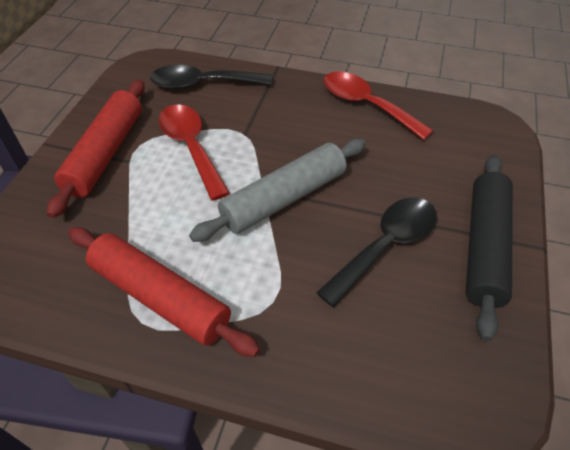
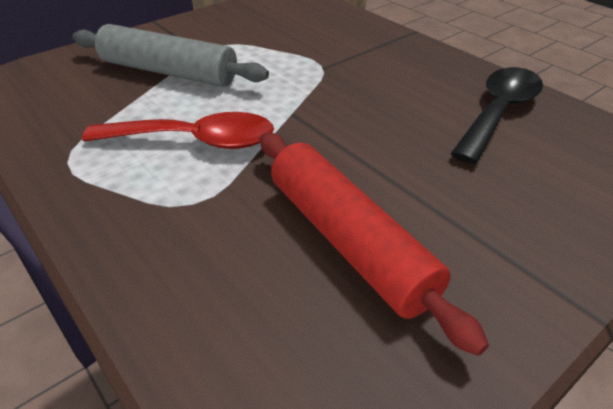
black rolling pin: [466,155,513,341] = 1 -> none = 0
black spoon: [150,64,272,89] [316,197,437,307] = 2 -> [451,67,543,164] = 1
red rolling pin: [47,80,145,218] [68,227,260,357] = 2 -> [260,133,489,356] = 1
red spoon: [159,104,230,201] [323,71,434,140] = 2 -> [82,112,274,149] = 1

